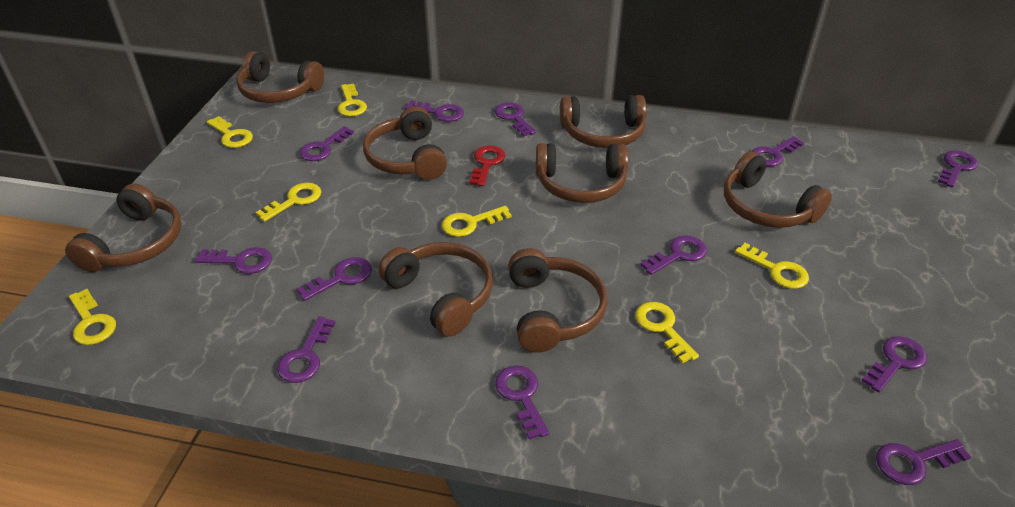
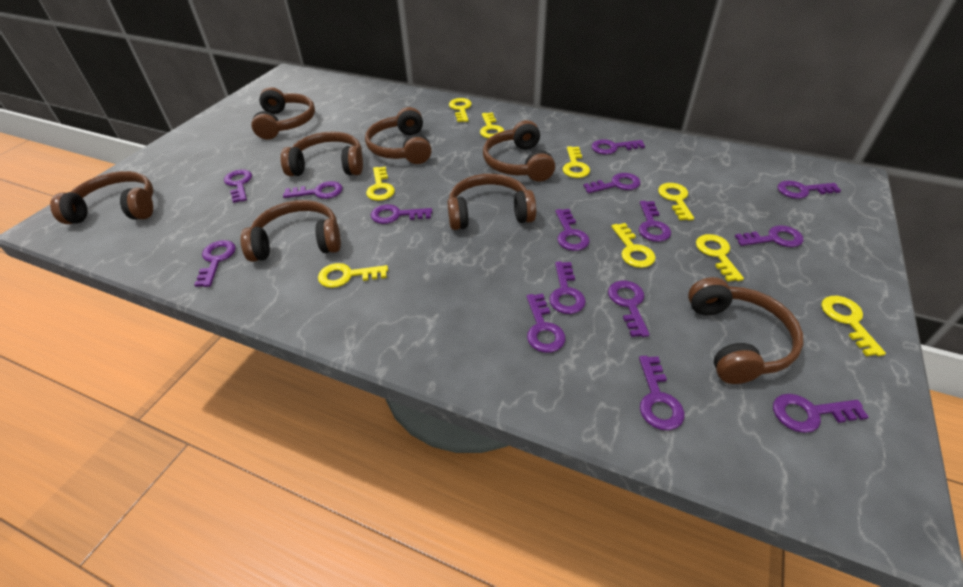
purple key: [195,247,272,274] [277,317,336,383] [297,257,372,301] [300,126,354,161] [405,101,464,122] [495,102,536,137] [495,365,549,440] [640,236,707,275] [752,136,804,166] [861,336,927,393] [876,439,971,485] [937,151,978,188] = 12 -> [194,240,236,287] [224,169,252,203] [283,181,343,199] [371,204,432,224] [526,294,566,353] [549,261,586,314] [555,209,590,251] [584,173,641,193] [591,139,645,154] [608,281,650,337] [639,201,671,242] [639,356,685,430] [735,225,804,247] [773,394,869,433] [778,180,841,199] = 15
red key: [469,146,505,186] = 1 -> none = 0
yellow key: [69,289,116,345] [207,116,253,148] [256,183,322,222] [338,84,367,117] [442,206,511,237] [635,302,699,364] [735,243,809,289] = 7 -> [318,263,388,288] [366,166,395,201] [449,98,472,122] [480,112,504,138] [563,146,590,178] [611,223,656,268] [658,183,694,220] [696,234,744,282] [821,296,886,356] = 9

